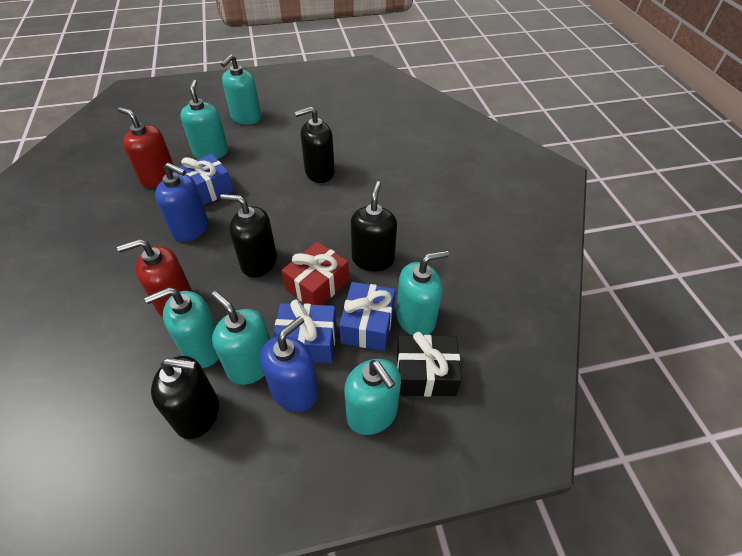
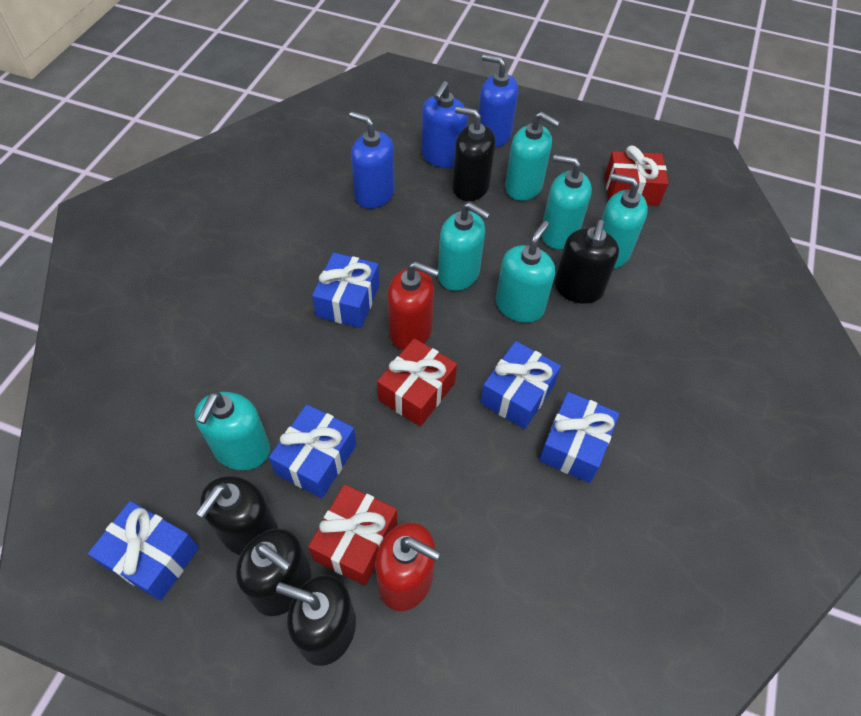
black gift: [397,332,462,397] = 1 -> none = 0
black soap dispenser: [151,356,219,439] [220,194,277,278] [295,107,335,183] [351,181,397,272] = 4 -> [196,476,278,555] [236,529,311,616] [276,575,356,666] [452,106,495,201] [555,220,619,304] = 5
blue gift: [173,154,234,205] [273,300,337,363] [339,282,396,351] = 3 -> [88,501,199,601] [269,404,356,498] [312,253,380,328] [480,341,561,429] [539,392,619,483] = 5
blue soap dispenser: [155,162,208,242] [260,316,319,412] = 2 -> [349,112,395,209] [421,81,467,168] [478,54,518,148] = 3
red gift: [282,241,349,305] = 1 -> [308,484,397,586] [377,338,457,427] [605,146,669,206] = 3

